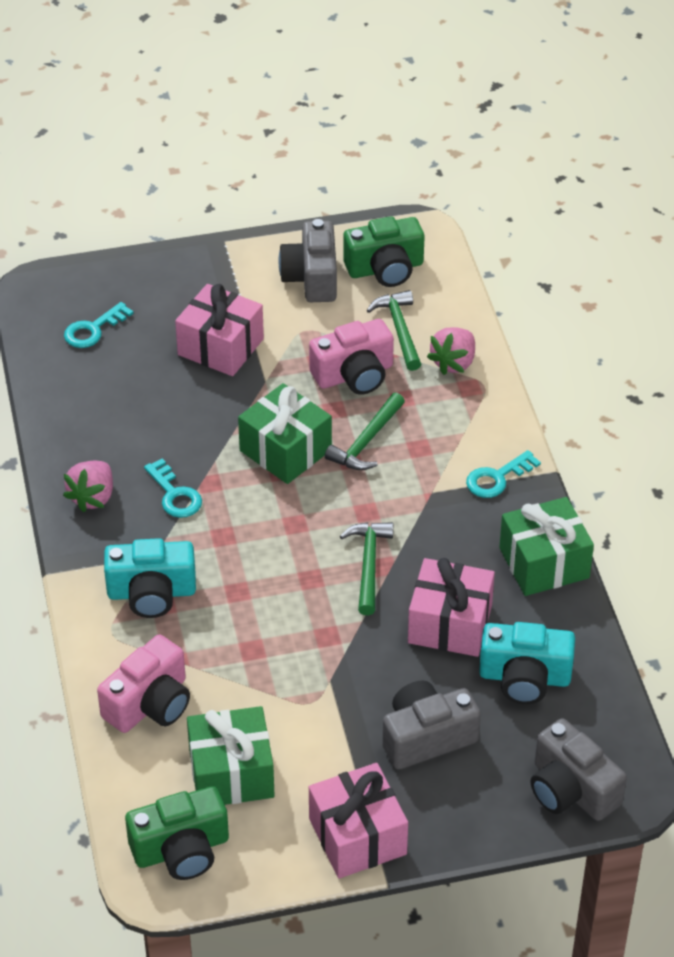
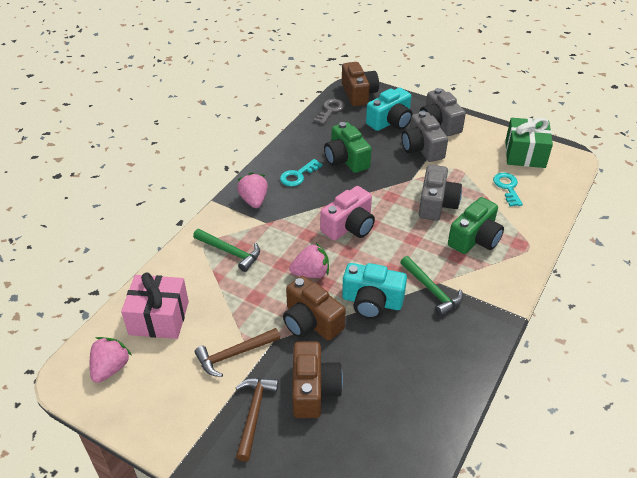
brown camera: none = 0 -> [283,276,346,341] [292,341,343,418] [342,62,379,106] = 3
brown hammer: none = 0 -> [195,328,280,377] [235,378,279,462] = 2
green gift: [187,706,275,805] [238,383,332,484] [499,497,594,596] = 3 -> [505,118,553,168] = 1
green hammer: [325,393,405,470] [340,522,393,615] [367,290,421,371] = 3 -> [193,229,260,272] [400,256,463,316] = 2
grey key: none = 0 -> [314,99,345,124] = 1
pink camera: [97,635,190,733] [309,319,394,395] = 2 -> [320,186,375,241] = 1
pink gift: [175,284,264,376] [309,763,408,879] [408,558,495,657] = 3 -> [121,272,189,339] = 1
pink strawberry: [63,461,113,512] [427,327,475,375] = 2 -> [90,337,131,383] [237,172,268,208] [289,243,329,278] = 3
turquoise key: [64,302,134,348] [144,459,202,518] [466,450,541,498] = 3 -> [280,159,323,187] [493,173,523,206] = 2

